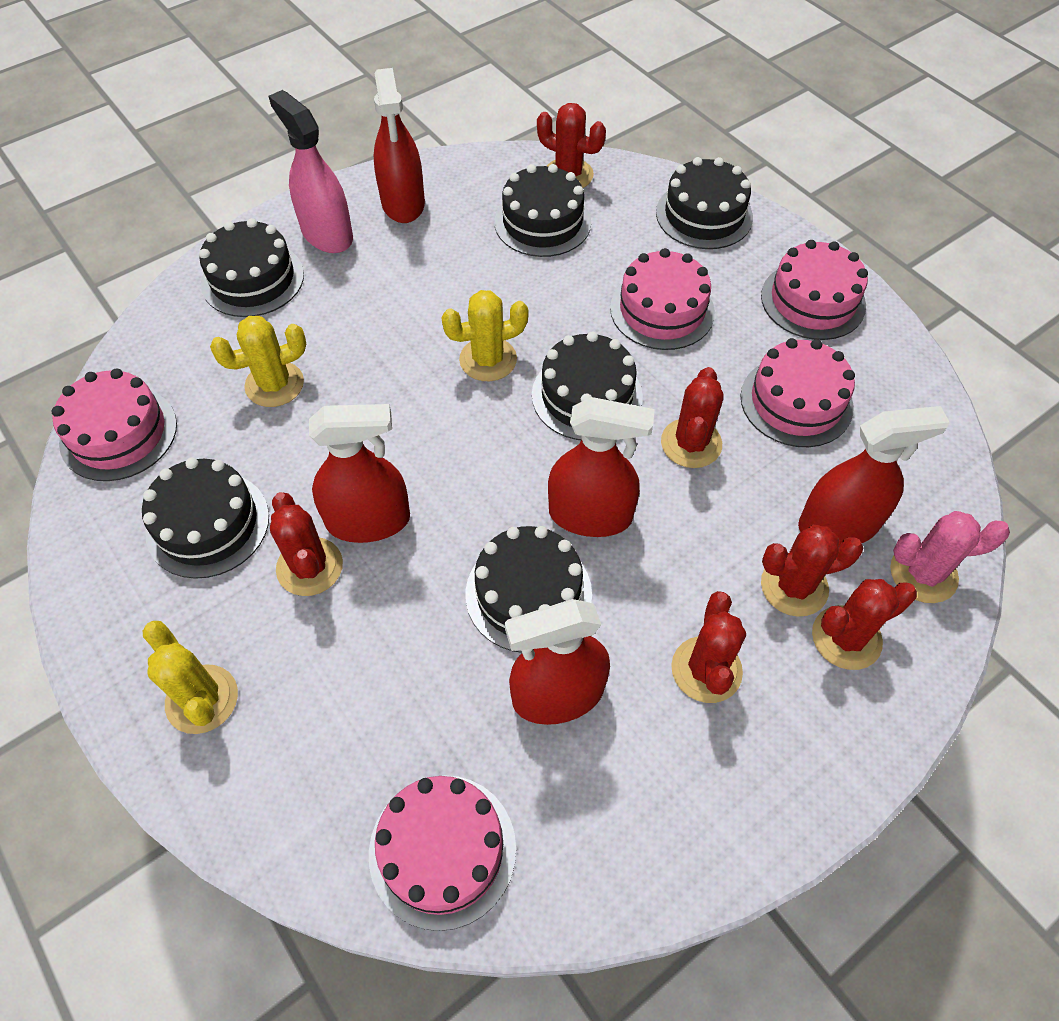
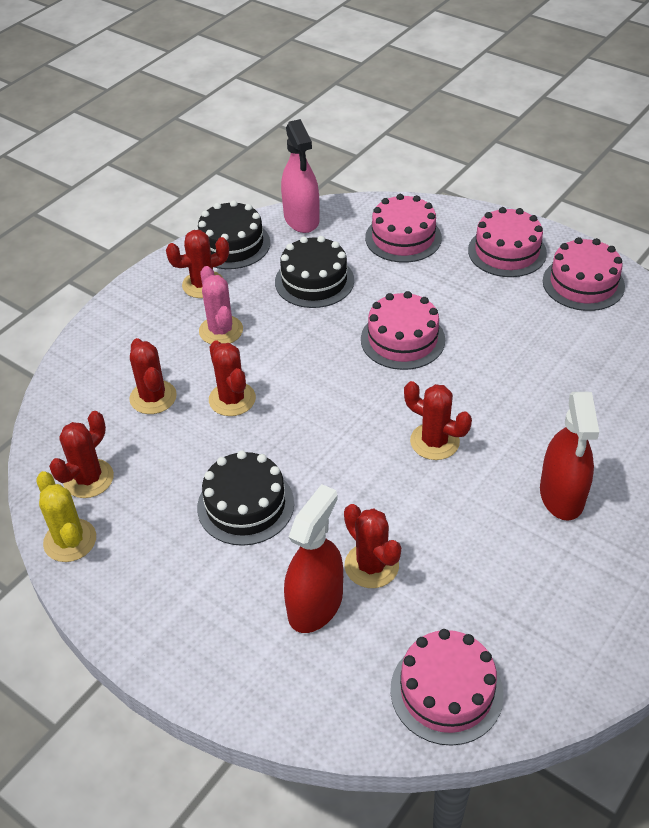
black cake: [142,457,269,579] [199,218,304,317] [465,526,592,653] [494,164,591,257] [532,332,643,440] [656,157,753,249] = 6 -> [197,450,294,546] [198,200,270,269] [275,236,354,308] = 3
red spray bottle: [309,404,410,543] [374,68,425,223] [505,599,610,725] [548,397,655,537] [798,406,950,547] = 5 -> [284,484,343,633] [540,392,599,521] = 2
yellow cactus: [143,621,238,734] [210,316,306,407] [441,290,529,381] = 3 -> [36,471,96,562] = 1

